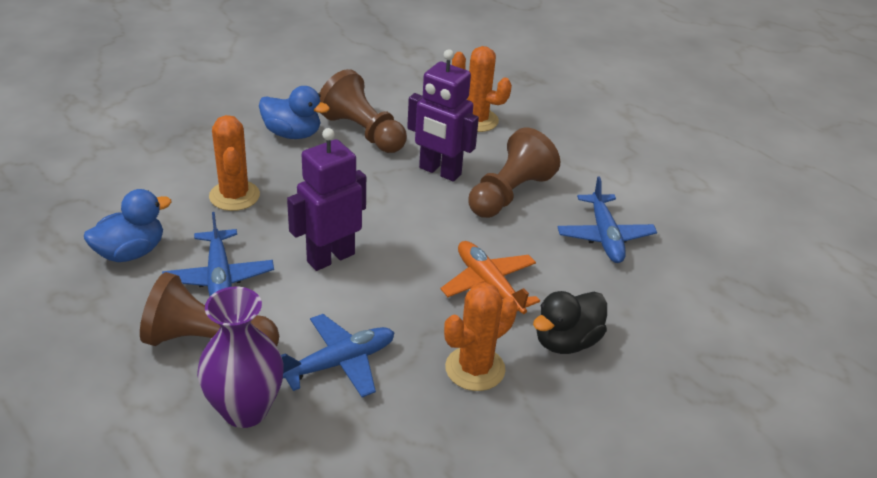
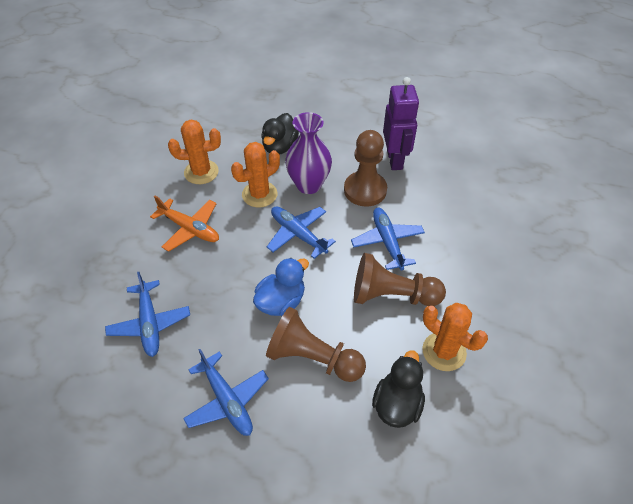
black duck: [533,291,607,354] = 1 -> [261,113,299,154] [372,350,425,428] = 2
blue duck: [84,189,172,262] [259,86,330,139] = 2 -> [253,258,309,316] = 1
blue plane: [162,212,274,296] [281,314,395,397] [558,177,657,263] = 3 -> [105,272,190,357] [183,349,269,436] [267,206,336,259] [351,208,425,271] = 4
purple robot: [287,128,366,271] [407,49,479,182] = 2 -> [383,77,419,170] = 1

